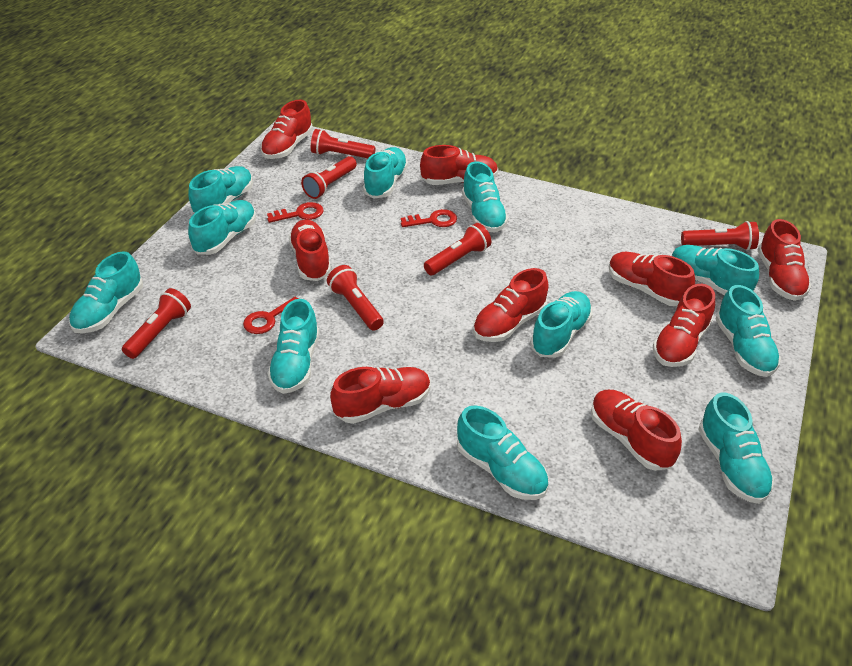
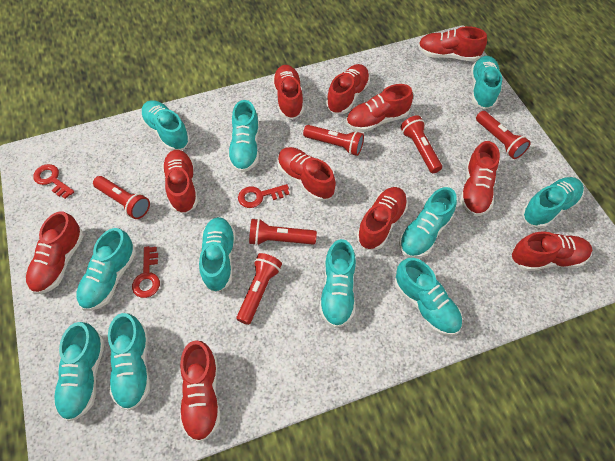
red shoe: [260,100,313,159] [289,219,331,281] [330,367,431,424] [420,145,498,185] [473,268,548,342] [591,390,682,471] [609,252,695,306] [653,284,715,367] [758,219,811,301] = 9 -> [26,211,84,294] [162,150,198,214] [180,340,220,442] [272,65,304,119] [277,147,336,201] [326,64,370,114] [346,84,413,132] [357,187,408,250] [418,26,487,61] [460,141,500,216] [511,232,592,271] = 11

